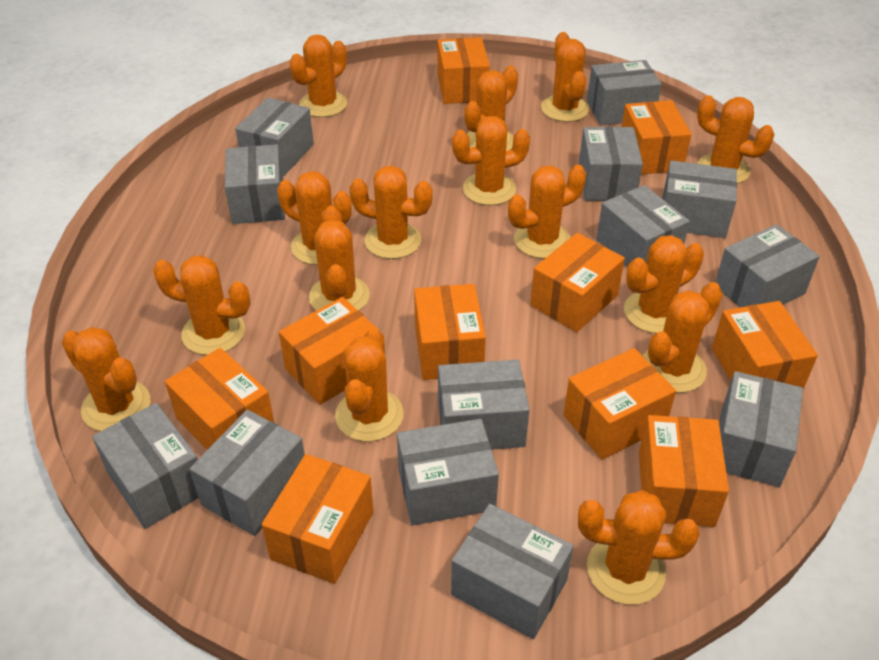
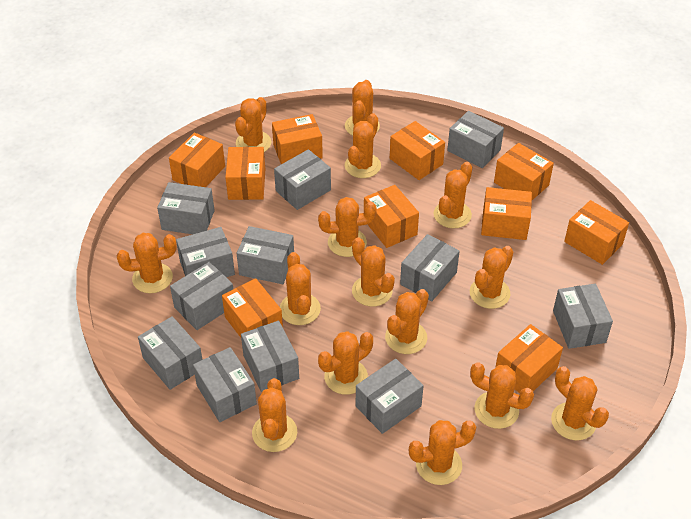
grey box: [92,403,199,529] [190,410,305,536] [225,144,285,224] [235,97,314,176] [397,419,499,526] [438,359,530,450] [451,504,574,639] [579,127,643,201] [587,60,662,126] [596,185,690,268] [662,160,737,238] [715,224,820,308] [719,371,803,487] = 13 -> [138,316,203,390] [157,182,215,234] [170,262,233,330] [176,227,235,277] [193,347,257,422] [237,226,294,284] [241,321,299,393] [274,149,331,210] [356,359,424,434] [400,234,460,301] [447,111,504,168] [553,284,613,349] = 12

